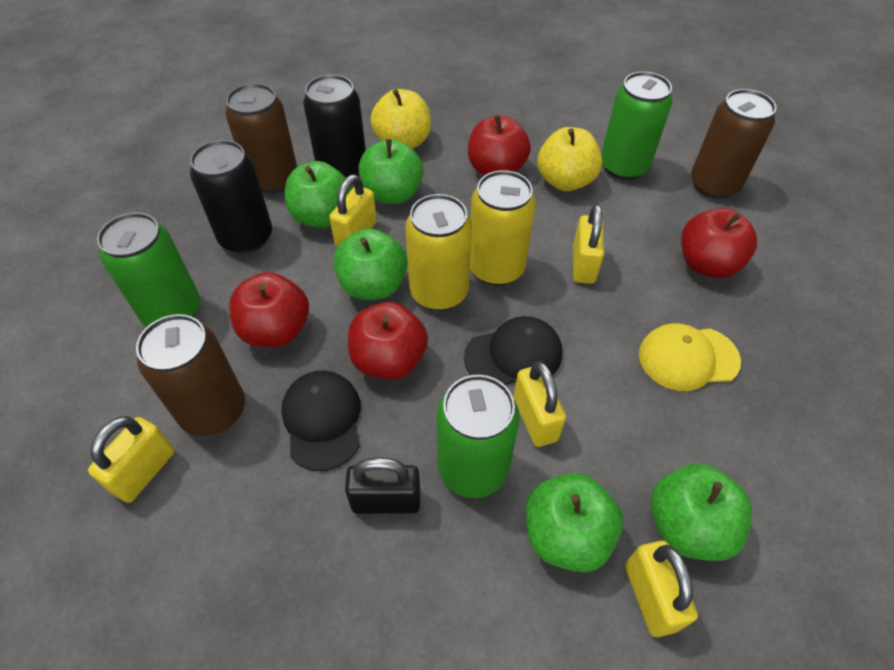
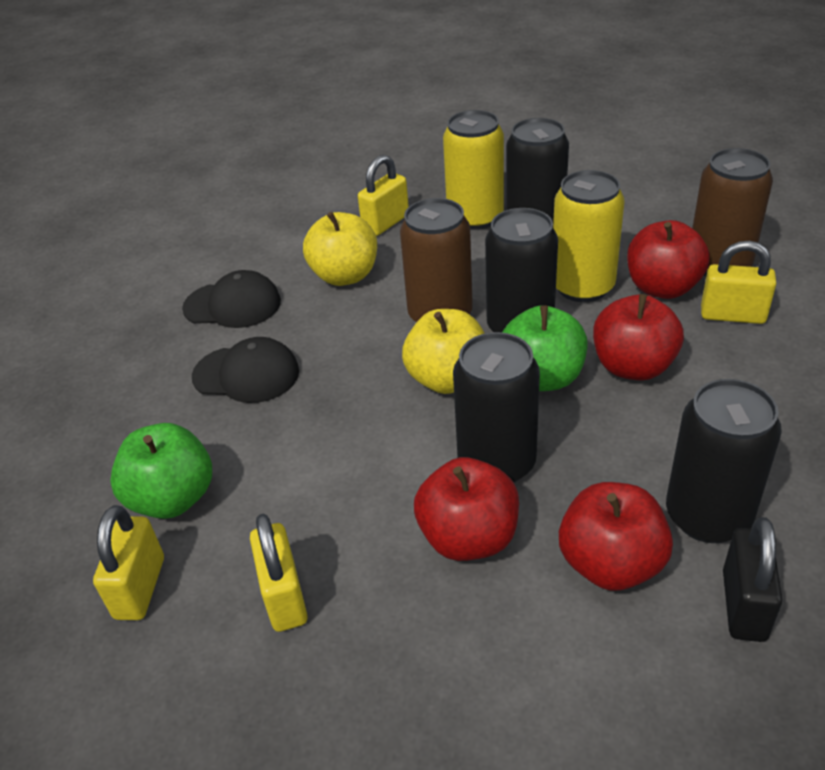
black can: [190,140,272,254] [303,75,366,177] = 2 -> [453,332,540,483] [485,208,558,333] [506,118,569,221] [666,379,782,543] = 4
brown can: [136,314,245,436] [225,83,297,193] [691,89,777,199] = 3 -> [400,198,473,322] [692,148,773,276] = 2
green apple: [285,161,352,228] [333,228,407,300] [359,139,424,204] [526,473,623,572] [651,464,752,561] = 5 -> [110,423,212,519] [502,305,587,391] = 2
green can: [97,212,200,326] [437,375,520,498] [601,71,672,180] = 3 -> none = 0
yellow cap: [639,323,741,391] = 1 -> none = 0
yellow padlock: [88,416,175,503] [329,174,377,247] [514,361,566,447] [573,204,604,284] [625,541,698,637] = 5 -> [93,505,164,620] [250,514,308,632] [358,155,409,236] [701,241,776,324] = 4

